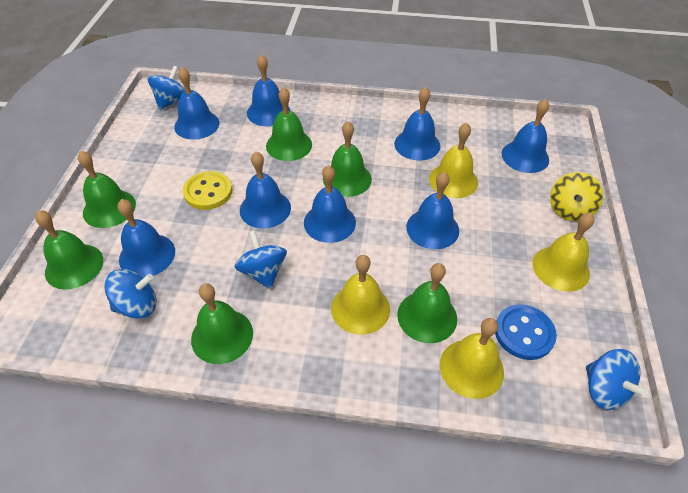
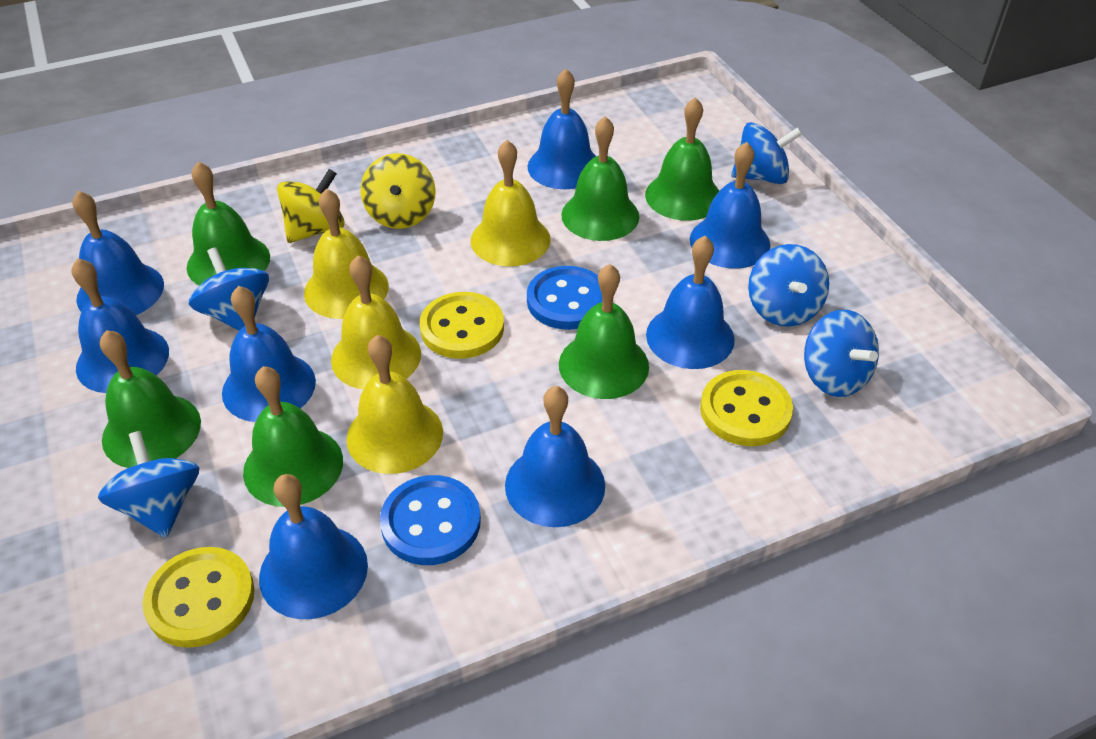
blue button: [495,304,557,360] = 1 -> [380,475,481,565] [527,266,602,330] = 2
blue spinning top: [104,269,156,319] [148,66,185,110] [235,230,287,289] [586,349,648,410] = 4 -> [98,431,199,538] [189,247,269,331] [731,122,802,184] [748,244,829,326] [804,310,879,397] = 5
yellow button: [183,171,232,210] = 1 -> [142,547,255,648] [420,292,504,359] [700,370,793,446] = 3
yellow spinning top: [550,172,603,221] = 1 -> [277,169,345,243] [361,153,436,229] = 2

